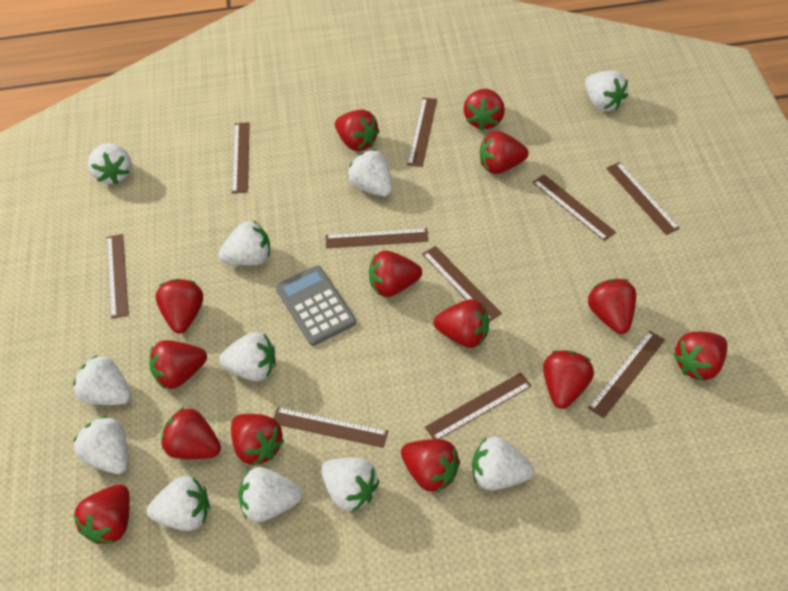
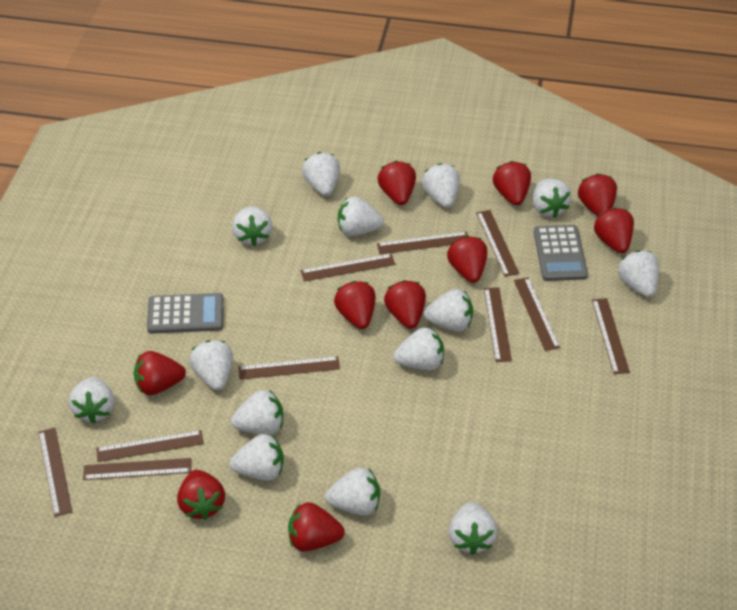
grey calculator: [276,265,356,346] = 1 -> [147,293,224,334] [534,225,588,281] = 2
red strawberry: [73,485,130,544] [150,340,207,389] [155,279,203,333] [161,407,221,459] [231,414,284,466] [335,110,379,151] [369,250,422,297] [401,439,460,492] [434,299,489,348] [463,89,505,130] [480,131,529,174] [543,350,594,409] [588,279,636,334] [673,332,727,381] = 14 -> [134,351,186,395] [177,470,225,520] [288,502,345,552] [334,281,376,329] [377,161,416,205] [384,280,426,329] [447,236,487,283] [493,161,531,206] [578,174,617,216] [594,208,634,253] = 10
white strawberry: [73,355,131,405] [73,416,128,474] [88,143,132,185] [147,476,210,531] [219,221,270,265] [219,332,276,381] [238,467,302,522] [321,458,379,512] [348,149,393,196] [472,437,534,490] [585,71,628,111] = 11 -> [69,377,115,424] [189,340,233,390] [230,434,284,481] [231,390,283,435] [232,206,272,246] [302,152,340,196] [325,468,380,516] [338,197,384,236] [393,327,444,370] [422,163,460,208] [424,289,473,331] [449,502,498,555] [533,179,572,218] [617,250,659,297] = 14

